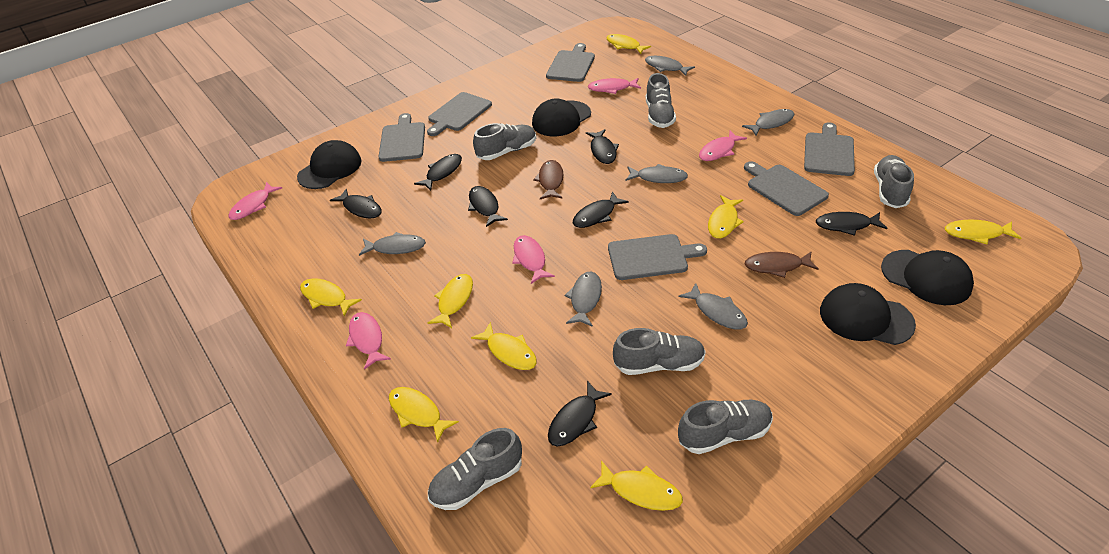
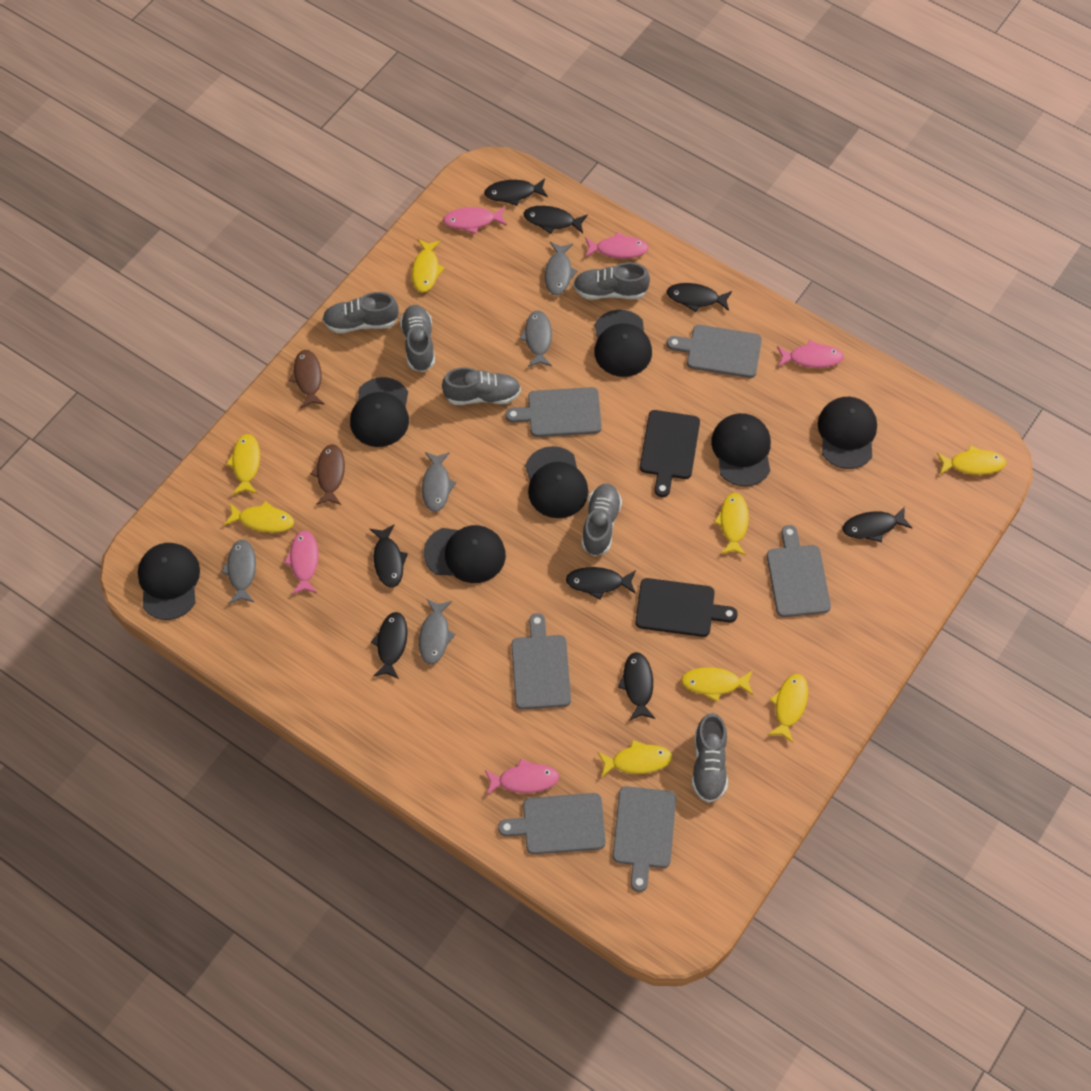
black cap: [297,140,361,189] [532,99,591,136] [820,283,916,345] [881,250,974,305] = 4 -> [138,543,200,620] [350,377,409,447] [424,525,506,583] [525,446,588,518] [594,310,652,377] [711,413,771,486] [818,397,877,469] = 7
black cutting board: none = 0 -> [635,578,738,637] [640,410,700,497] = 2
black fish: [330,189,382,219] [414,154,462,191] [468,186,508,227] [548,381,612,447] [573,191,629,228] [586,129,619,164] [816,212,888,236] = 7 -> [370,525,408,588] [371,612,408,679] [484,178,548,206] [523,206,588,234] [566,567,636,600] [618,652,656,721] [667,283,732,312] [843,506,912,542] = 8
grey fish: [359,232,426,256] [564,271,602,327] [625,164,688,183] [645,56,695,76] [679,283,748,329] [742,109,794,136] = 6 -> [221,539,256,604] [419,599,456,665] [422,452,456,512] [519,310,552,367] [545,242,578,295] = 5

